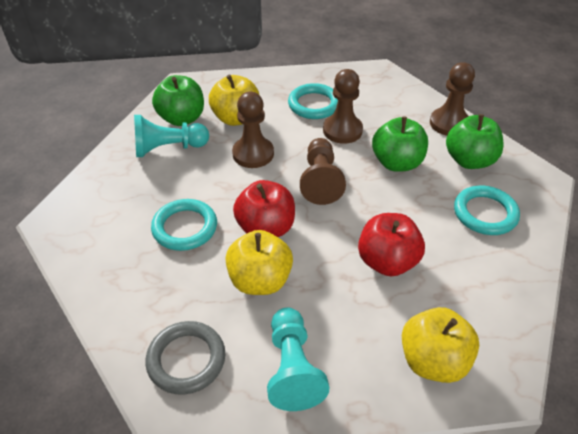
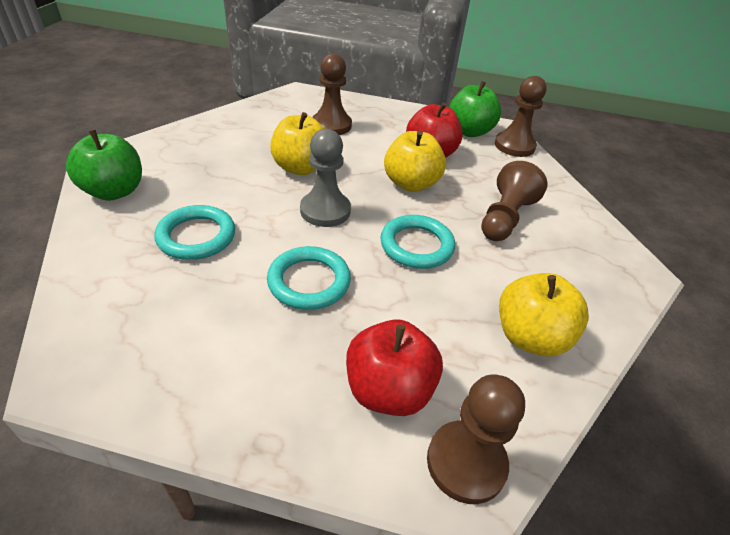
green apple: [152,75,204,126] [372,117,428,172] [446,114,504,169] = 3 -> [66,130,142,201] [449,81,501,137] = 2
grey pawn: none = 0 -> [300,129,351,227] = 1
grey ring: [145,321,225,395] = 1 -> none = 0
turquoise pawn: [134,115,209,157] [267,307,329,411] = 2 -> none = 0

